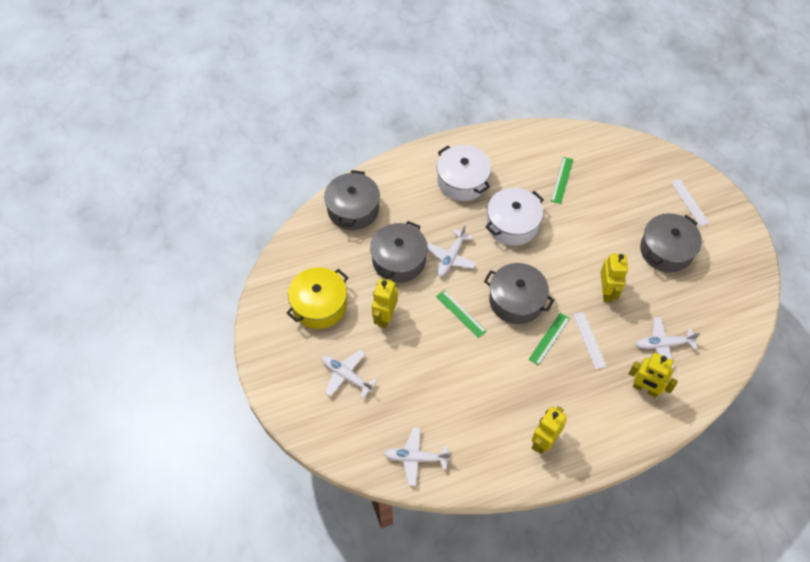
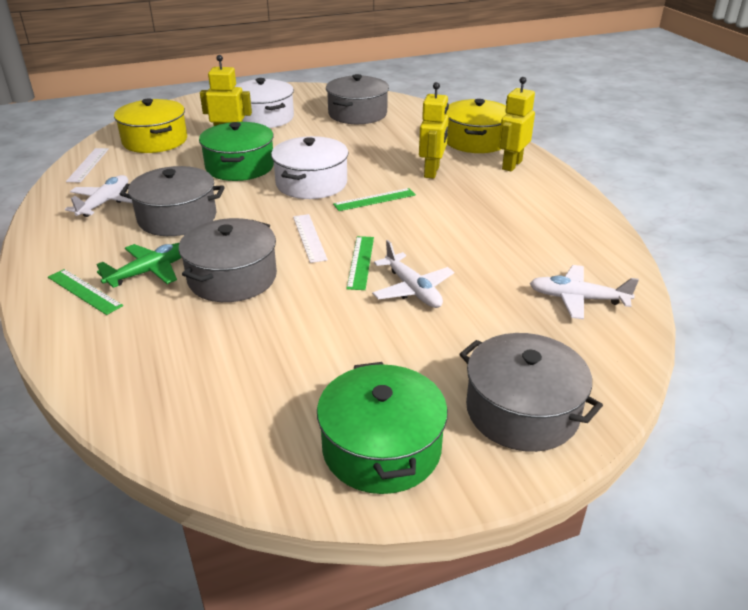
green plane: none = 0 -> [97,243,181,288] = 1
green pot: none = 0 -> [199,122,274,181] [317,362,448,494] = 2
white plane: [322,350,377,398] [384,427,450,486] [428,225,477,276] [636,317,700,368] = 4 -> [65,175,132,217] [372,240,454,308] [530,265,639,319] = 3
yellow pot: [287,267,348,329] = 1 -> [114,98,187,153] [446,99,507,153] = 2
yellow robot: [372,279,398,328] [532,406,567,454] [600,254,628,302] [629,353,678,398] = 4 -> [200,55,252,126] [419,82,449,179] [498,77,535,172] = 3

